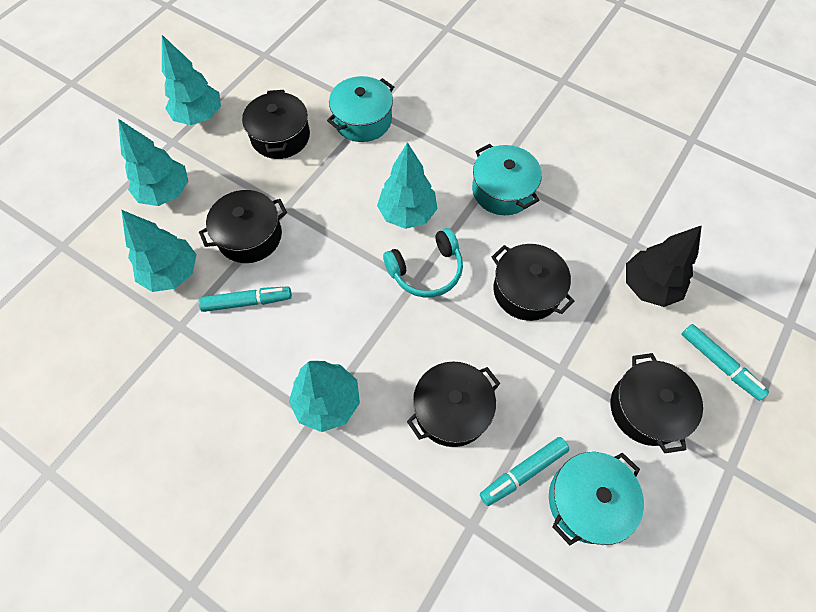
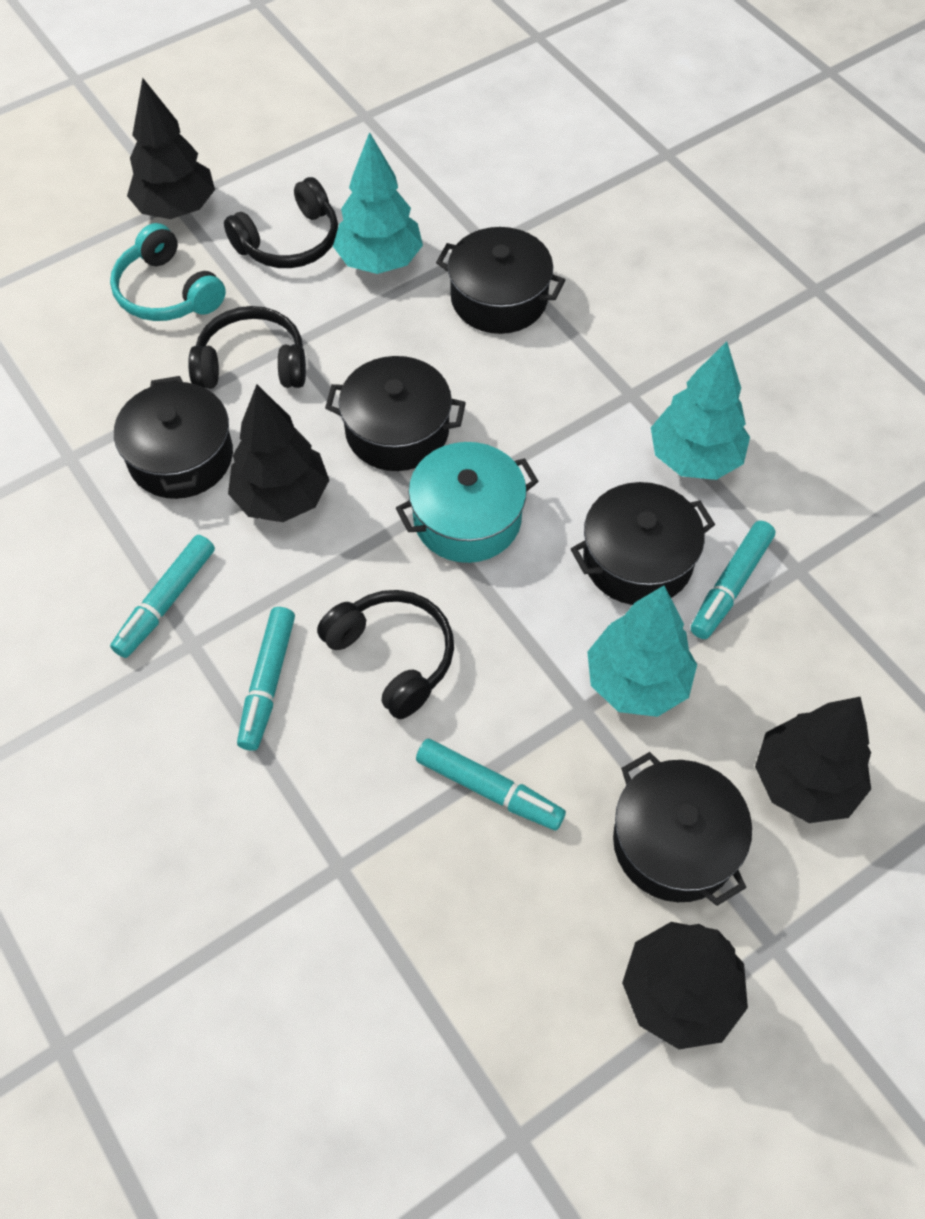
black headphones: none = 0 -> [188,306,306,389] [224,177,338,268] [317,590,454,719] = 3
black tree: [626,225,702,307] = 1 -> [127,78,215,219] [228,384,329,522] [622,922,748,1049] [755,697,871,823] = 4
turquoise marker: [199,286,292,312] [480,437,570,506] [681,324,769,401] = 3 -> [110,535,215,658] [237,607,295,751] [416,739,566,830] [691,521,775,639] = 4
turquoise pot: [327,76,394,142] [472,144,542,215] [549,452,644,545] = 3 -> [396,442,539,563] = 1
turquoise tree: [118,119,189,206] [121,210,197,292] [162,35,221,125] [289,361,360,432] [377,142,438,229] = 5 -> [333,132,423,274] [587,585,697,717] [651,341,750,480] = 3

